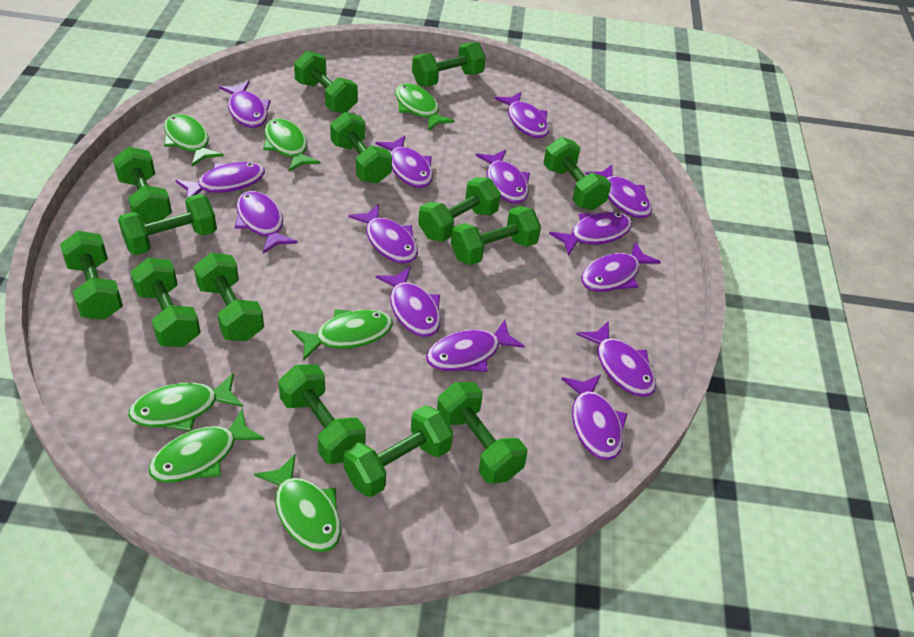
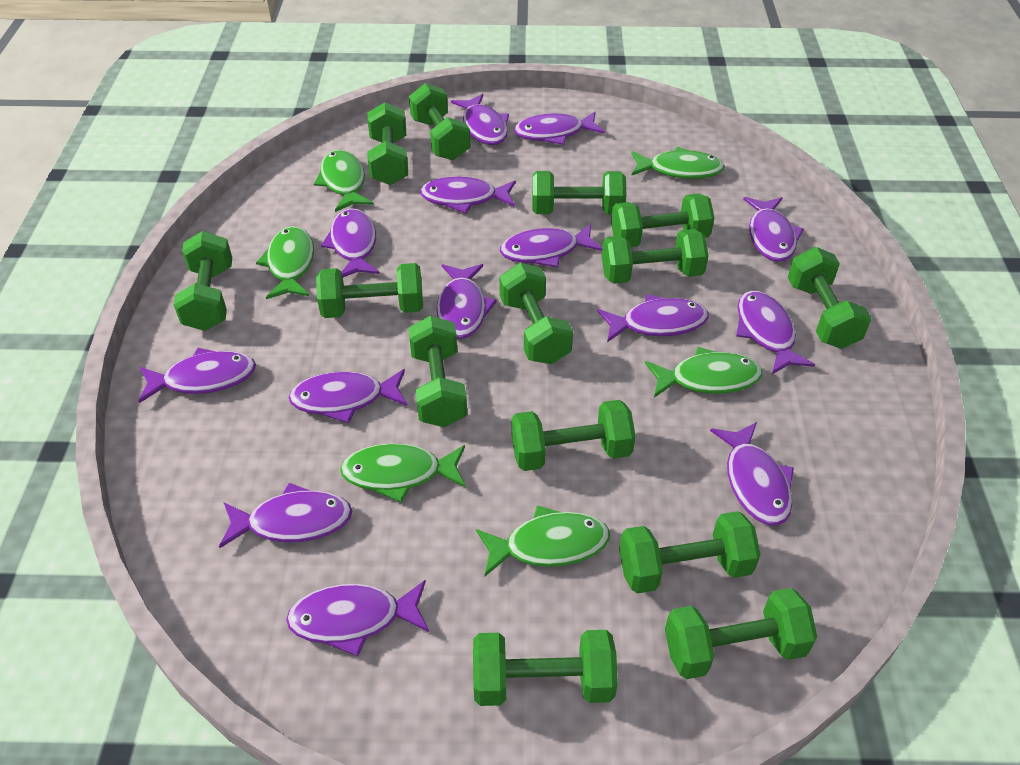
green fish: [128,373,243,431] [149,409,265,483] [164,114,224,166] [254,454,341,552] [263,118,321,172] [291,309,393,361] [395,83,455,131] = 7 -> [256,226,314,299] [314,150,374,212] [340,443,466,503] [476,506,610,577] [631,147,725,179] [645,347,763,397] = 6

